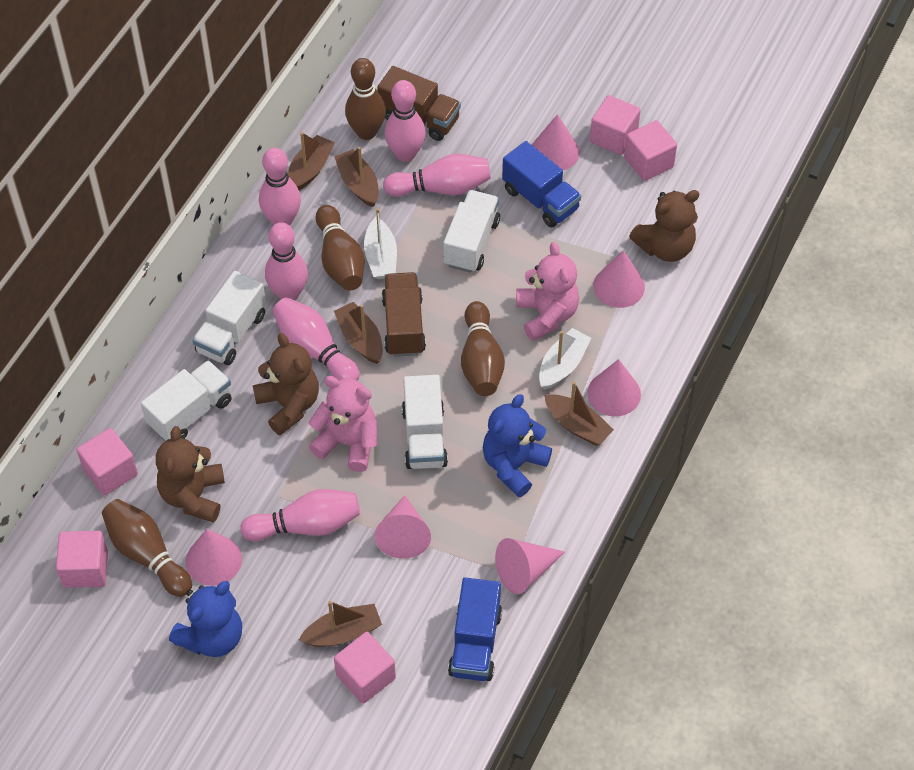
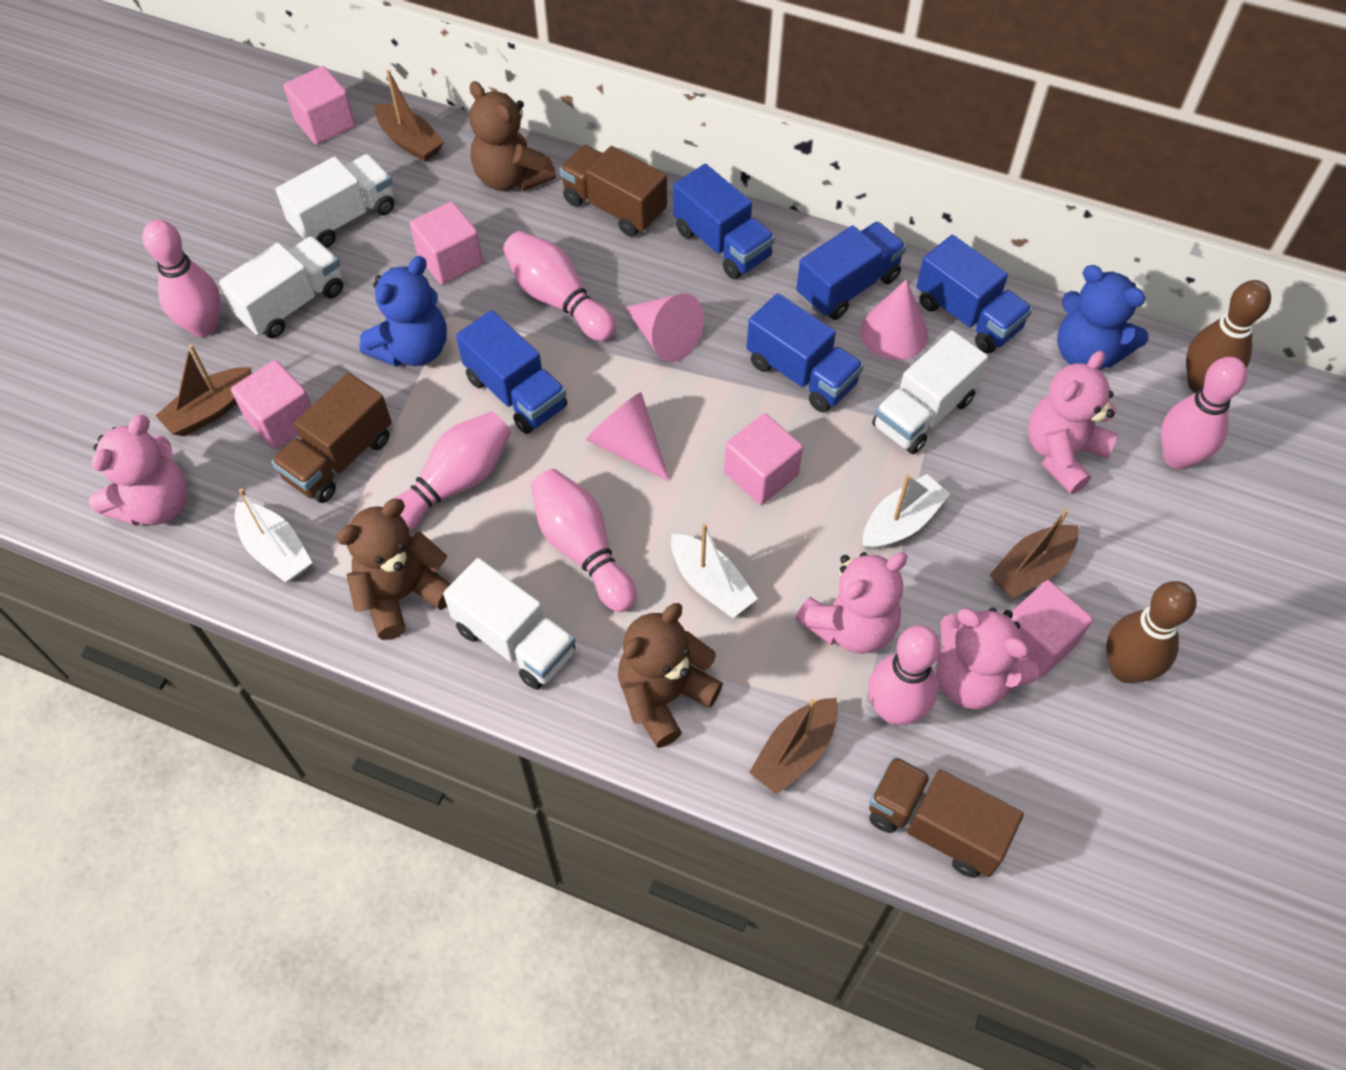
blue truck: [448,577,502,681] [502,141,581,227] = 2 -> [456,310,567,434] [673,164,775,279] [747,293,864,413] [796,222,906,320] [916,235,1033,353] = 5
brown boat: [288,132,335,190] [299,601,382,647] [334,147,379,207] [334,302,383,364] [544,382,614,446] = 5 -> [155,344,252,436] [374,70,444,162] [749,698,838,795] [989,509,1078,598] = 4
brown bowling pin: [102,499,192,597] [316,205,365,291] [345,58,386,140] [461,301,505,396] = 4 -> [1106,581,1197,683] [1186,280,1271,393] = 2
brown truck: [377,66,461,141] [382,272,426,357] = 2 -> [271,373,392,503] [559,145,667,237] [869,756,1024,878] = 3
pink cone: [186,529,242,586] [374,495,431,559] [495,538,565,594] [532,114,579,170] [587,359,641,416] [593,250,645,308] = 6 -> [586,392,670,482] [625,293,704,362] [860,279,928,360] = 3
pink teddy bear: [308,376,377,472] [516,242,579,341] = 2 -> [89,415,188,526] [795,552,908,654] [936,608,1039,709] [1028,351,1118,494] = 4
white boat: [364,208,397,279] [539,328,591,390] = 2 -> [234,488,312,582] [671,523,758,618] [863,474,950,550] = 3

